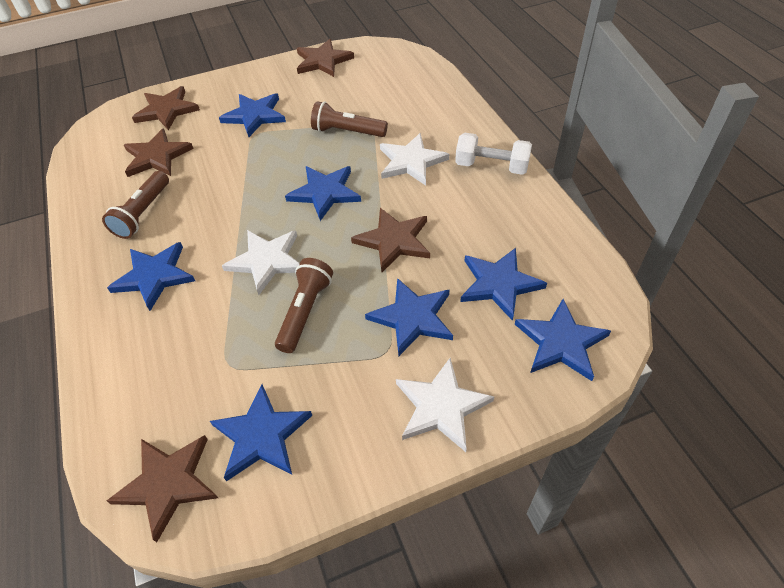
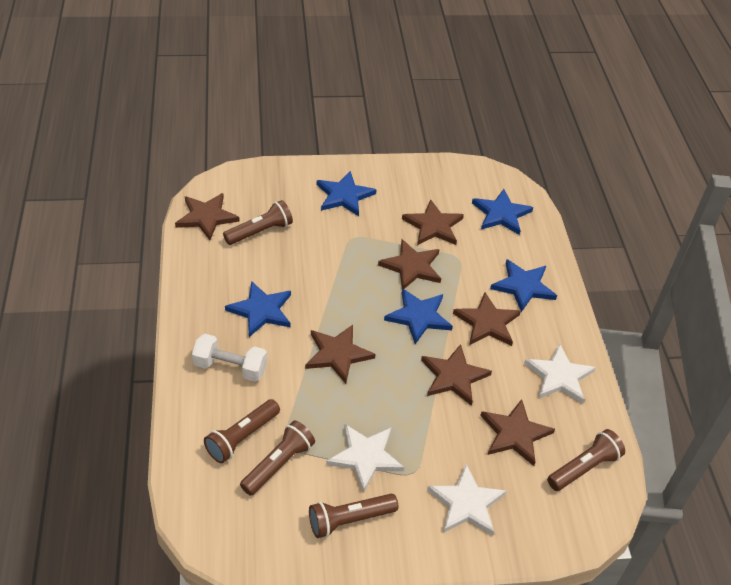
blue star: [107,242,195,311] [210,384,312,481] [219,93,286,137] [285,166,361,221] [365,278,453,356] [460,248,547,321] [515,299,611,381] = 7 -> [225,281,291,337] [317,171,376,216] [384,288,453,344] [472,189,533,235] [490,259,557,312] = 5
brown flashlight: [102,171,169,239] [275,258,333,353] [311,101,388,137] = 3 -> [204,399,280,463] [223,200,293,245] [240,420,315,496] [309,494,398,538] [547,429,625,491] = 5
brown star: [107,435,218,542] [124,128,194,177] [132,86,200,130] [297,39,354,77] [351,208,430,272] = 5 -> [175,193,240,240] [305,325,376,384] [378,239,441,289] [402,199,464,245] [421,344,492,406] [453,292,521,346] [480,399,555,466] = 7

